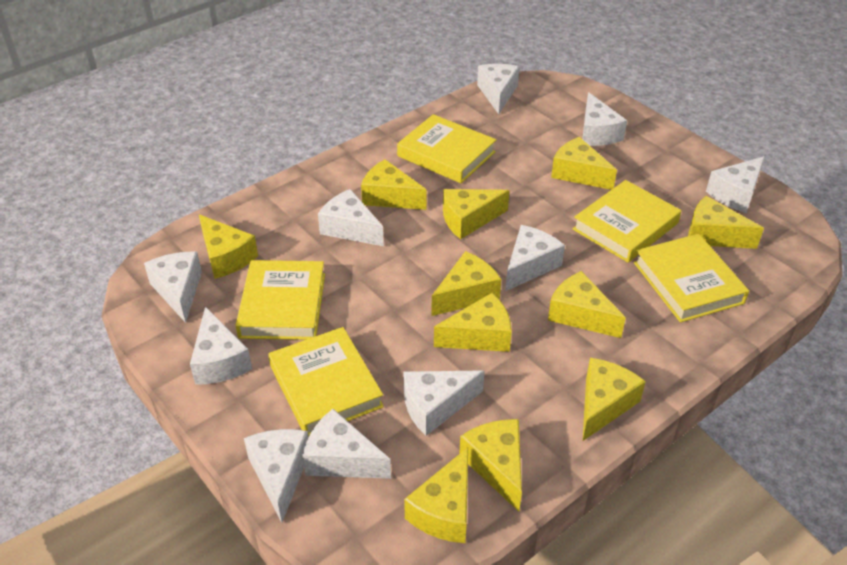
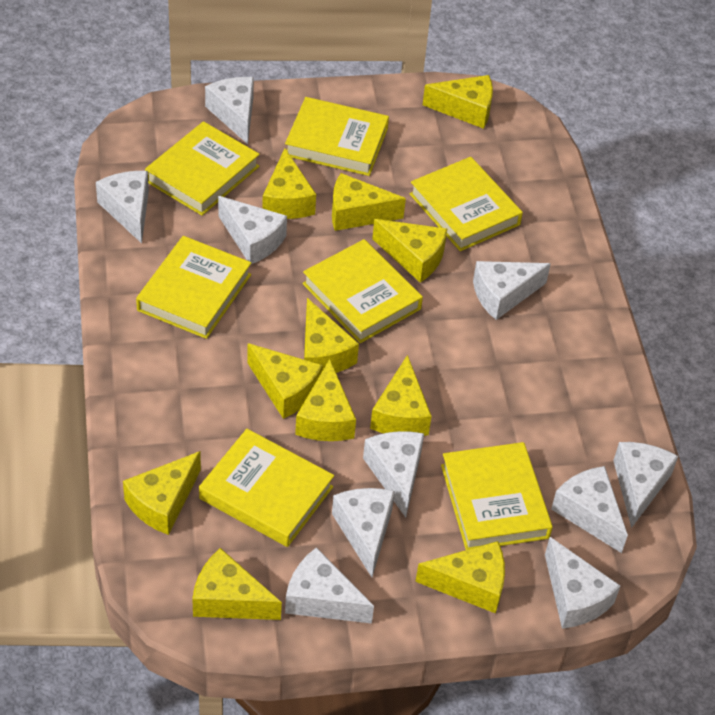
yellow book: [235,260,325,340] [268,327,384,436] [397,114,496,183] [573,180,681,263] [634,234,749,323] = 5 -> [136,236,251,339] [145,121,260,216] [199,429,334,547] [285,97,389,176] [303,239,423,343] [409,157,523,251] [441,442,553,550] = 7

